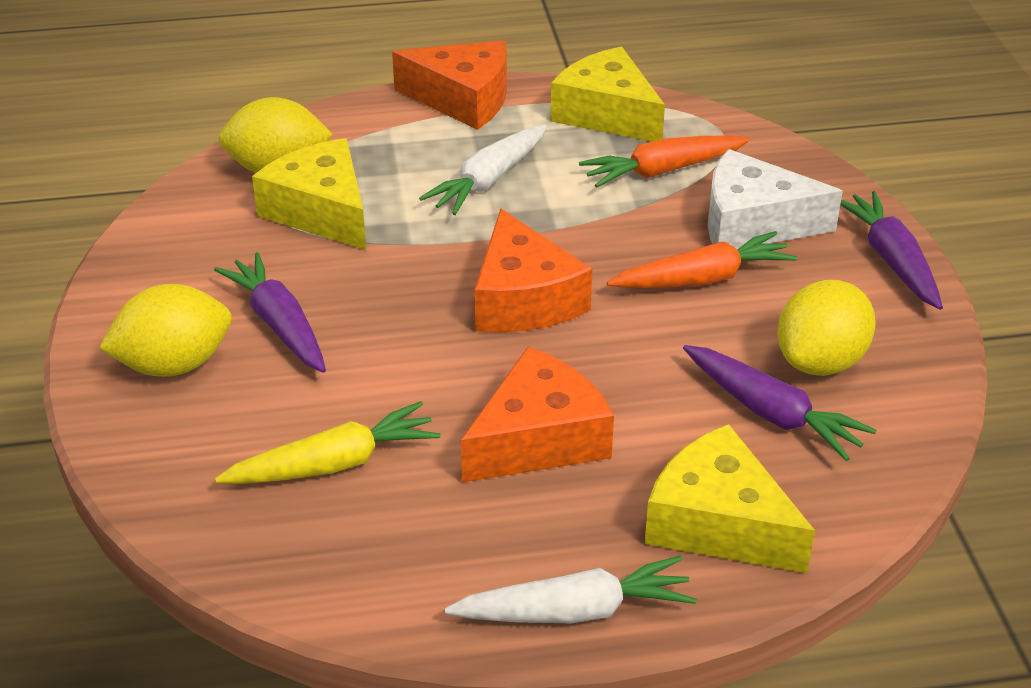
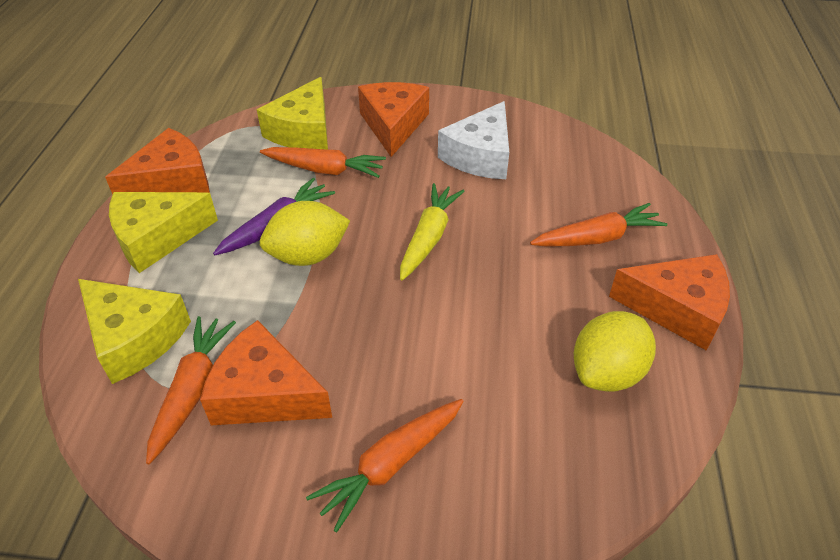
orange carrot: [579,135,750,188] [607,231,797,288] = 2 -> [146,316,236,464] [260,147,386,178] [306,399,464,533] [530,203,668,247] = 4
orange cheese: [392,41,507,130] [461,347,614,483] [474,208,592,332] = 3 -> [105,128,210,195] [200,320,332,425] [358,82,429,157] [609,254,730,351] = 4
purple carrot: [214,252,326,373] [683,345,877,461] [840,191,943,310] = 3 -> [213,178,335,255] = 1
white carrot: [419,124,547,215] [445,556,697,623] = 2 -> none = 0
yellow lemon: [99,284,232,377] [219,97,333,173] [777,280,876,376] = 3 -> [260,201,350,266] [574,311,656,392] = 2

